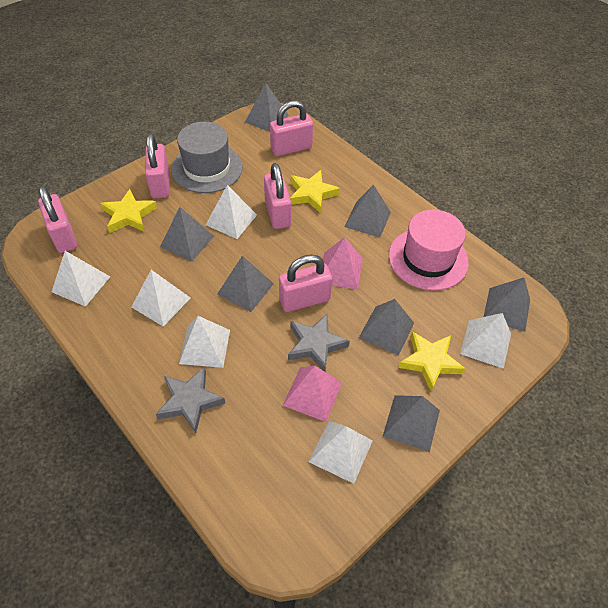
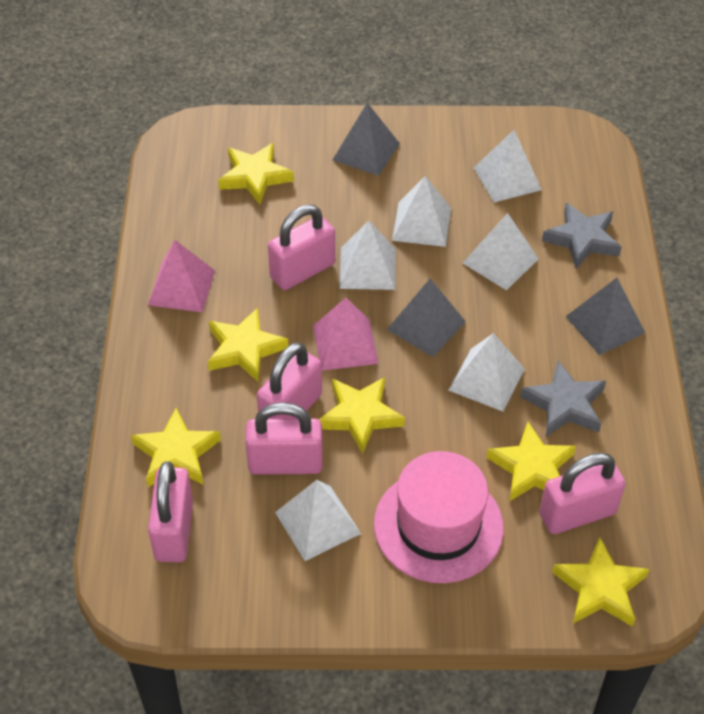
grey hat: [171,122,243,193] = 1 -> none = 0
grey pyramid: [160,207,214,262] [217,256,274,312] [245,83,289,132] [344,185,391,238] [359,299,414,355] [383,395,440,452] [484,278,530,332] = 7 -> [333,103,400,176] [387,279,466,357] [565,278,645,355] = 3
yellow star: [101,189,157,233] [290,170,340,213] [398,331,466,391] = 3 -> [131,408,221,487] [208,308,288,382] [218,143,294,204] [319,377,405,454] [486,422,576,502] [552,537,649,627] = 6

